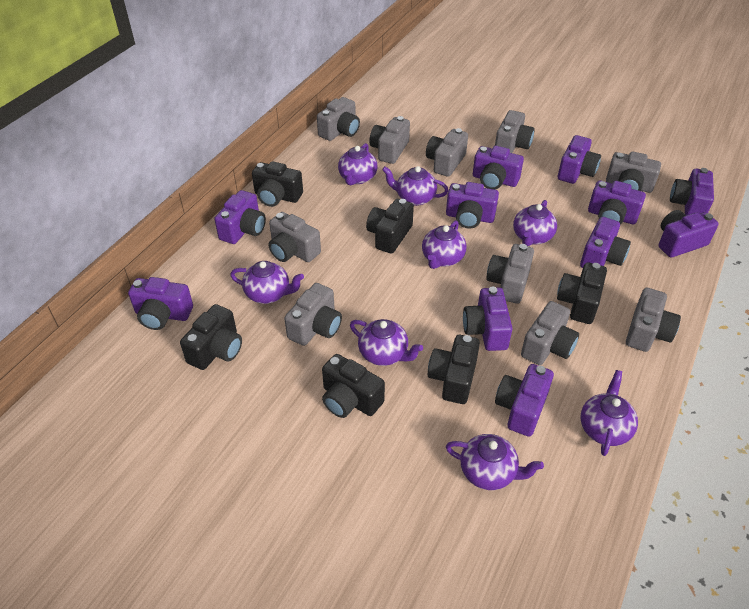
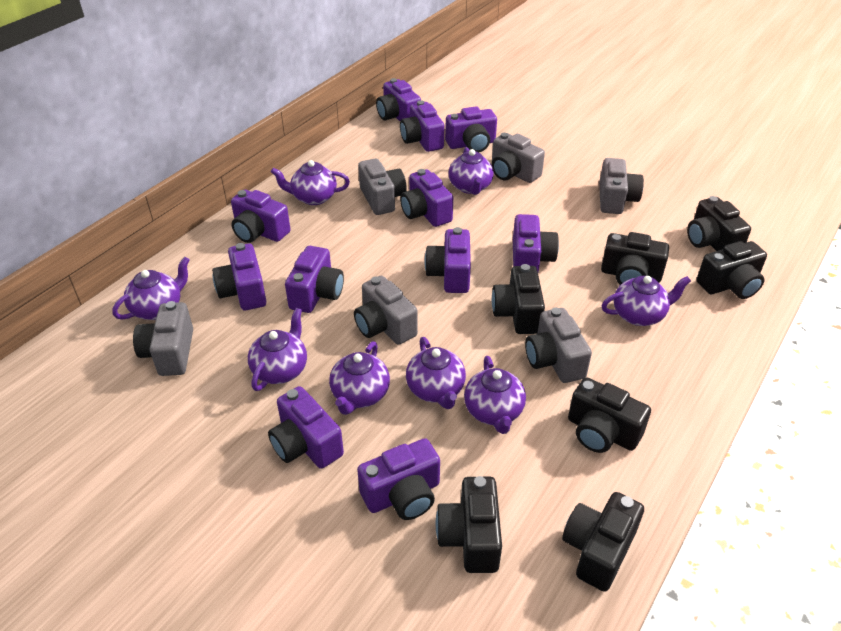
black camera: [180,304,242,370] [252,161,303,207] [322,354,385,418] [366,199,414,254] [428,335,480,404] [557,262,607,324] = 6 -> [436,476,502,573] [492,264,545,334] [562,492,644,592] [568,377,651,453] [601,232,669,285] [687,196,751,251] [697,241,767,299] = 7
grey camera: [269,212,321,262] [284,283,342,346] [317,97,360,141] [369,116,410,164] [426,128,468,177] [486,244,534,304] [495,110,535,153] [521,301,579,365] [606,151,661,193] [626,288,681,352] = 10 -> [133,301,193,376] [354,275,418,345] [358,159,407,215] [492,133,545,183] [525,308,592,383] [599,158,644,214] = 6

